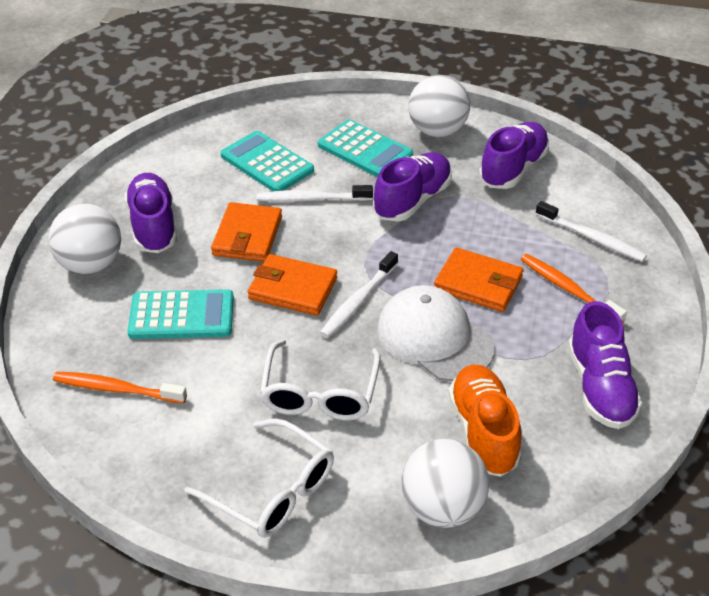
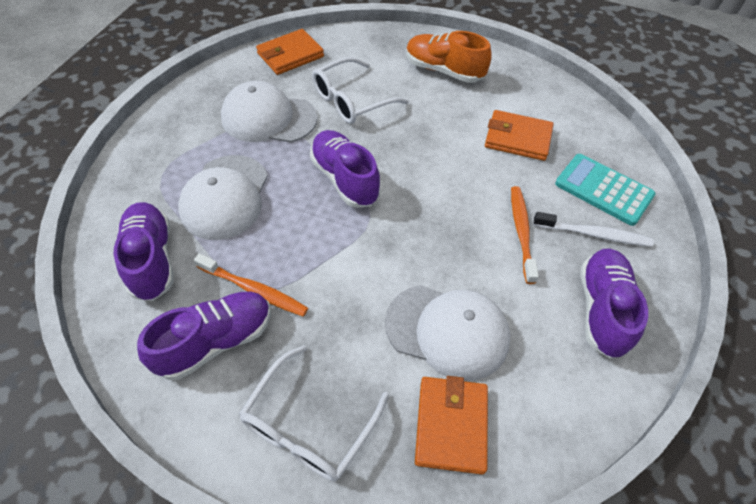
turquoise calculator: [127,289,234,339] [220,131,314,191] [318,120,413,177] = 3 -> [555,154,656,226] = 1
white ball: [48,203,121,274] [401,439,489,528] [408,75,470,137] = 3 -> none = 0
white cap: [377,285,495,381] = 1 -> [178,155,268,240] [221,81,317,143] [385,285,510,381] = 3
white toothbrush: [257,185,373,202] [320,251,398,338] [536,201,647,262] = 3 -> [533,212,654,247] = 1

